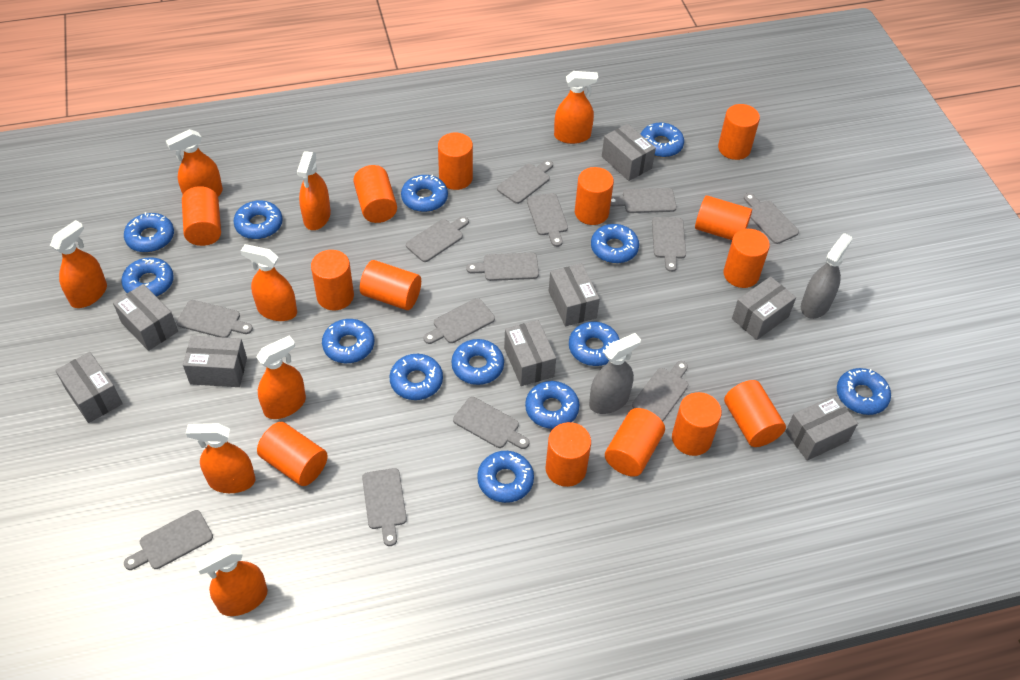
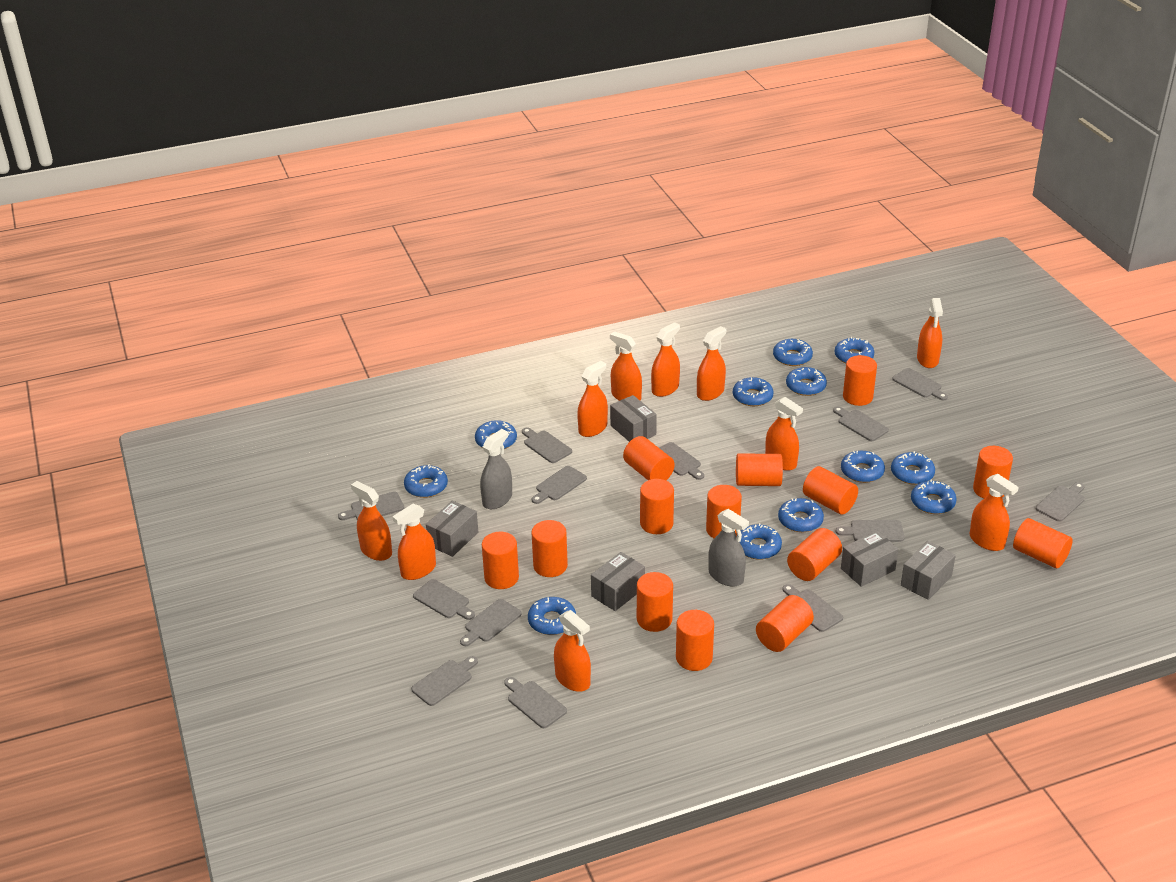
blue donut: [121,257,174,297] [124,212,174,253] [233,200,283,239] [322,319,374,363] [390,354,443,400] [401,175,448,212] [452,339,504,385] [477,451,534,503] [525,381,579,429] [569,321,620,366] [591,224,639,263] [641,123,684,157] [837,368,891,415] = 13 -> [404,464,448,498] [475,420,517,449] [528,597,576,635] [733,377,774,406] [736,523,782,560] [773,339,813,366] [778,498,824,532] [786,367,827,396] [835,337,874,364] [841,451,885,483] [891,451,935,485] [911,480,957,514] = 12
grey box: [55,352,122,423] [113,284,178,351] [183,336,247,387] [504,320,556,386] [549,263,600,326] [602,124,656,181] [732,276,796,340] [786,395,858,461] = 8 -> [426,501,478,557] [591,552,645,611] [610,395,657,442] [841,531,898,587] [901,541,956,600] = 5
orange spray bottle: [50,220,107,308] [166,129,223,196] [186,423,255,493] [195,545,268,616] [241,244,297,321] [256,335,306,419] [297,151,331,230] [554,71,598,144] = 8 -> [351,481,392,561] [392,504,436,580] [554,610,591,692] [577,361,608,437] [610,331,642,401] [651,322,680,397] [697,326,726,401] [765,397,803,471] [917,298,943,368] [969,474,1019,551] = 10

